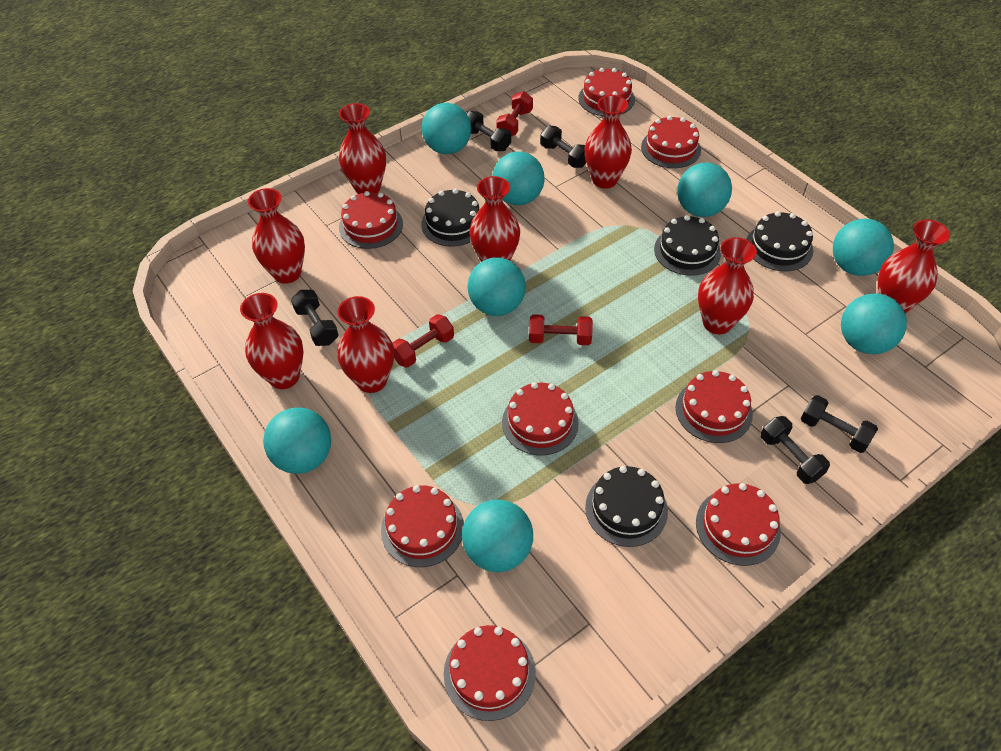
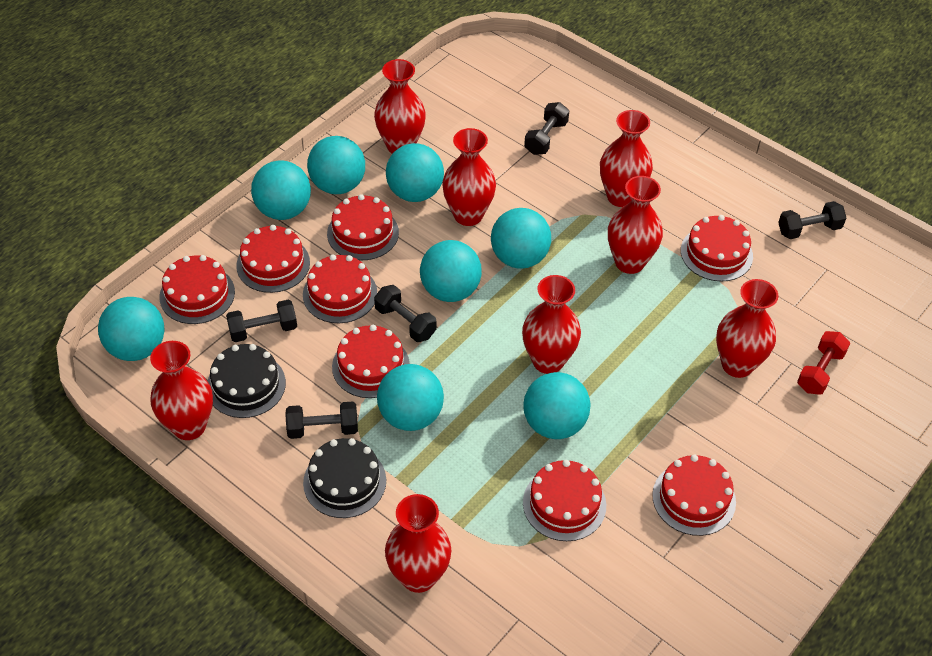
black cake: [421,189,479,247] [585,466,668,547] [654,215,721,276] [746,211,813,271] = 4 -> [207,344,286,418] [303,438,386,518] = 2
red dumbbell: [392,314,454,368] [496,91,533,136] [529,314,593,345] = 3 -> [797,331,850,395] = 1

